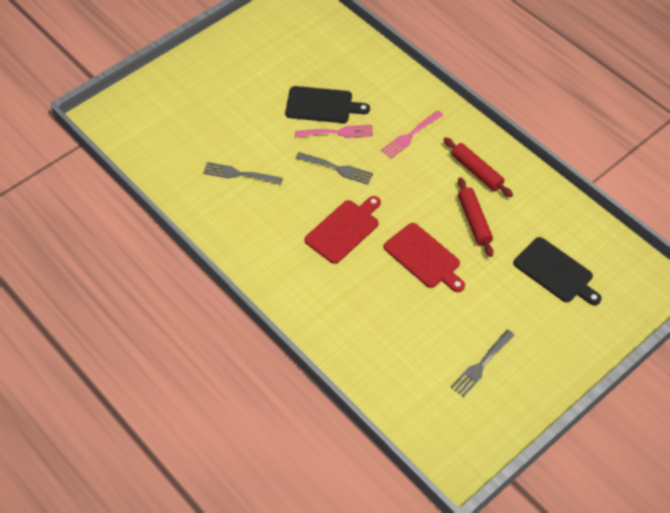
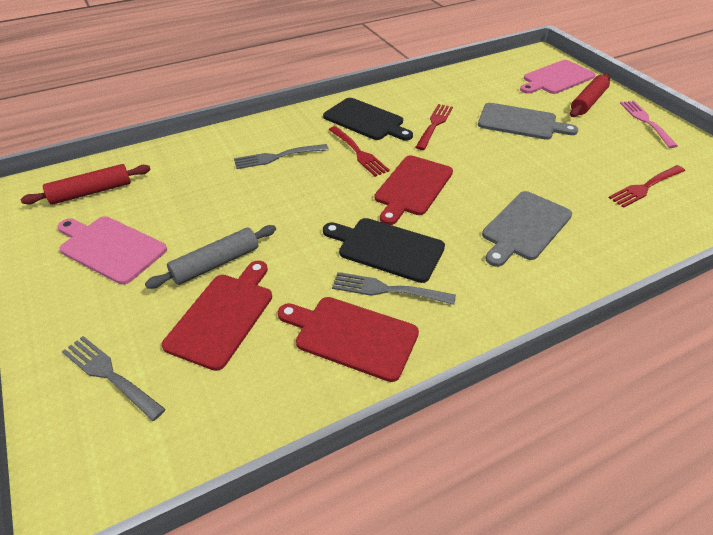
grey cutting board: none = 0 -> [478,103,578,140] [482,191,572,267] = 2
grey rolling pin: none = 0 -> [145,225,276,289] = 1
pink cutting board: none = 0 -> [58,216,167,285] [520,60,596,94] = 2
pink fork: [295,125,373,138] [381,110,443,158] = 2 -> [620,101,678,148] = 1
red cutting board: [305,196,381,264] [384,223,465,292] = 2 -> [162,261,272,371] [278,297,419,382] [374,155,453,225] = 3
red fork: none = 0 -> [329,126,390,177] [415,104,453,150] [608,165,685,208] = 3

